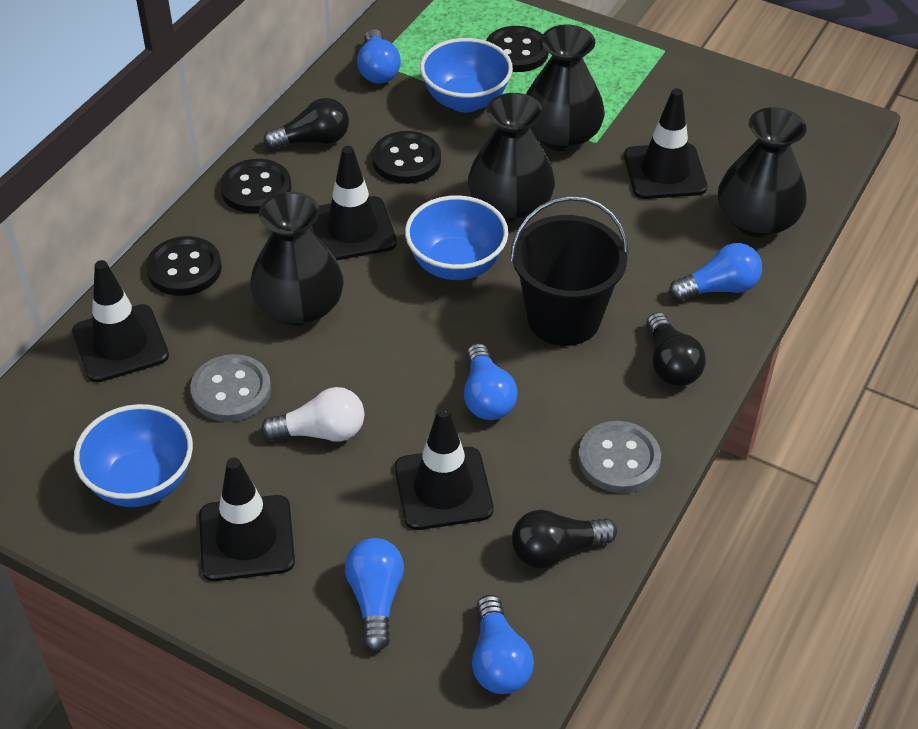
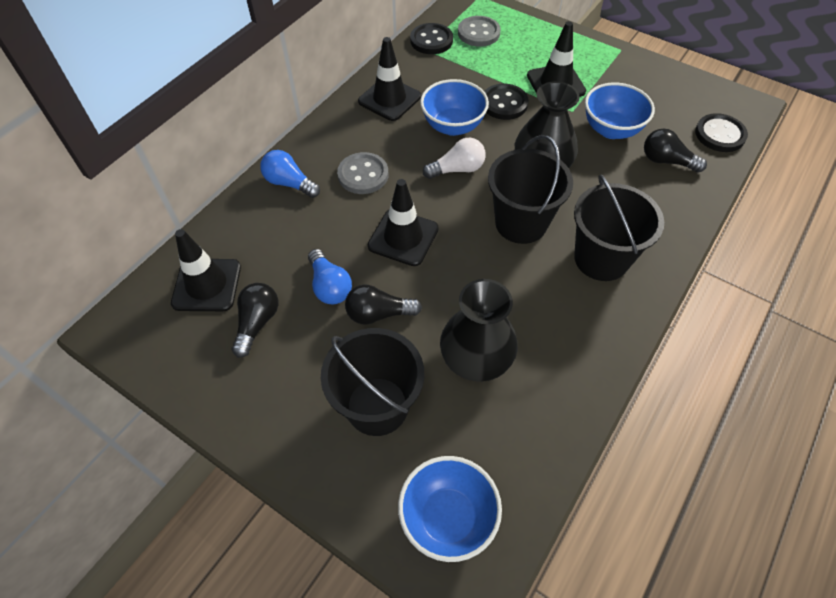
black bucket: [510,196,629,346] = 1 -> [321,328,424,436] [488,135,573,244] [574,174,664,281] = 3
black button: [146,236,222,296] [220,159,291,213] [372,131,441,184] [486,26,549,72] = 4 -> [410,23,453,54] [484,84,529,120] [695,113,748,152] = 3
black traffic cone: [72,260,169,383] [199,458,295,581] [312,146,397,260] [395,407,493,530] [624,88,707,199] = 5 -> [171,229,241,311] [358,37,421,121] [368,179,439,266] [527,21,586,97] = 4
black vase: [250,192,344,326] [468,93,555,223] [526,25,605,151] [718,107,807,237] = 4 -> [440,279,518,382] [515,81,579,168] = 2
blue light bulb: [345,538,404,652] [357,29,401,84] [464,343,518,420] [472,595,534,694] [669,243,762,301] = 5 -> [260,150,320,198] [308,249,352,304] = 2

